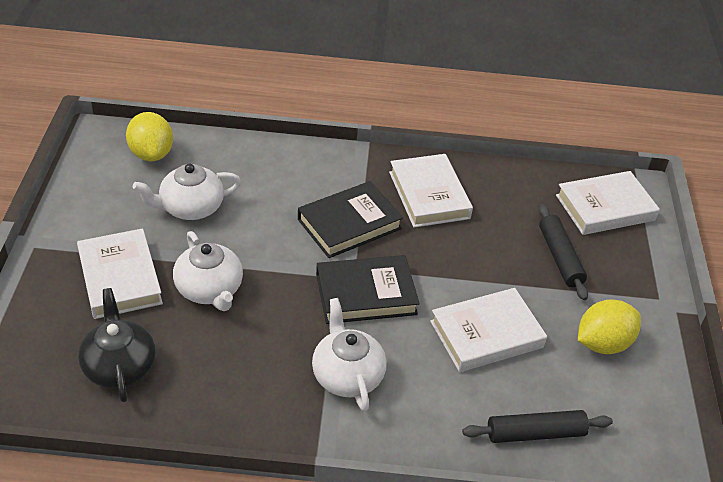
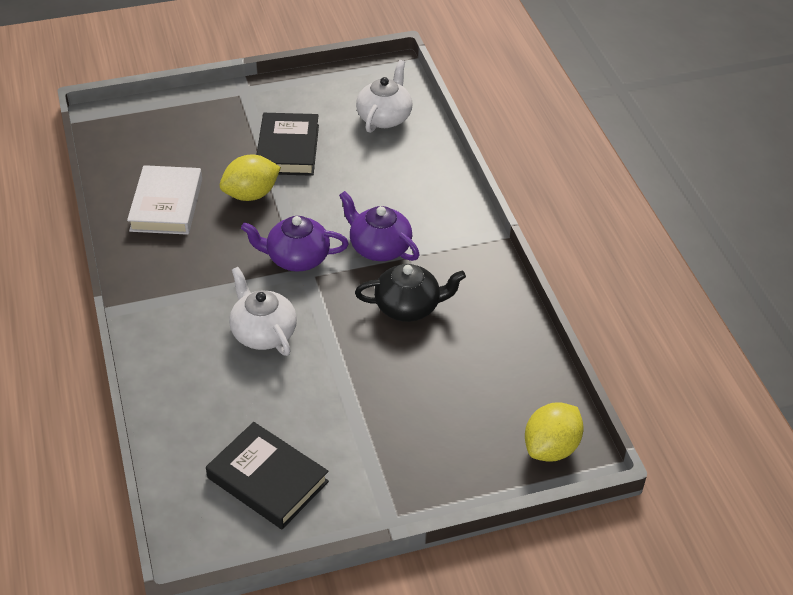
black rolling pin: [462,410,613,443] [539,204,588,300] = 2 -> none = 0
purple teapot: none = 0 -> [241,216,349,271] [339,191,419,261] = 2
white book: [77,228,163,319] [389,154,473,228] [430,288,547,372] [556,171,660,235] = 4 -> [127,165,202,235] = 1
white teapot: [133,164,241,220] [173,231,243,311] [312,298,387,411] = 3 -> [229,267,297,356] [356,60,412,133] = 2

